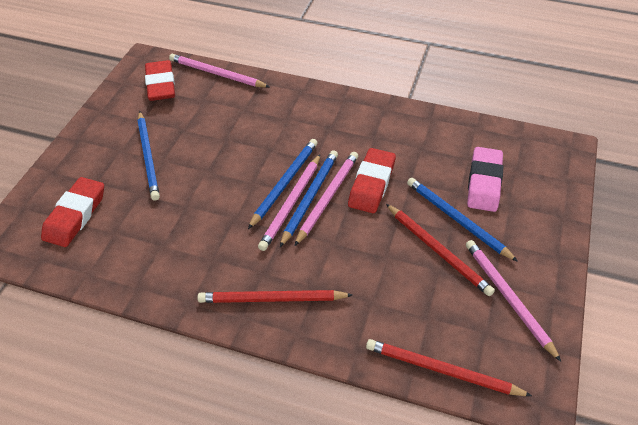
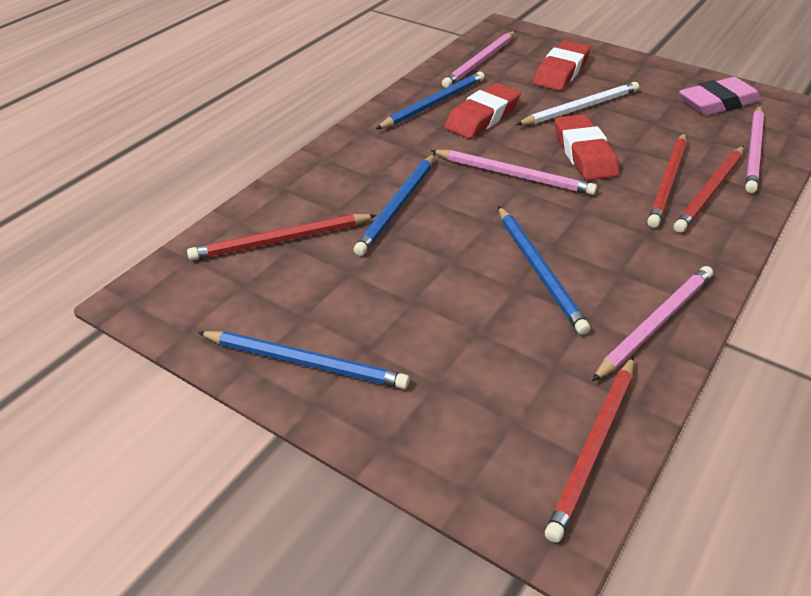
red pencil: [197,290,352,303] [366,339,532,396] [386,204,495,296] = 3 -> [187,214,376,260] [545,356,634,543] [647,133,687,228] [674,146,744,233] = 4
white pencil: none = 0 -> [516,82,639,125] = 1

